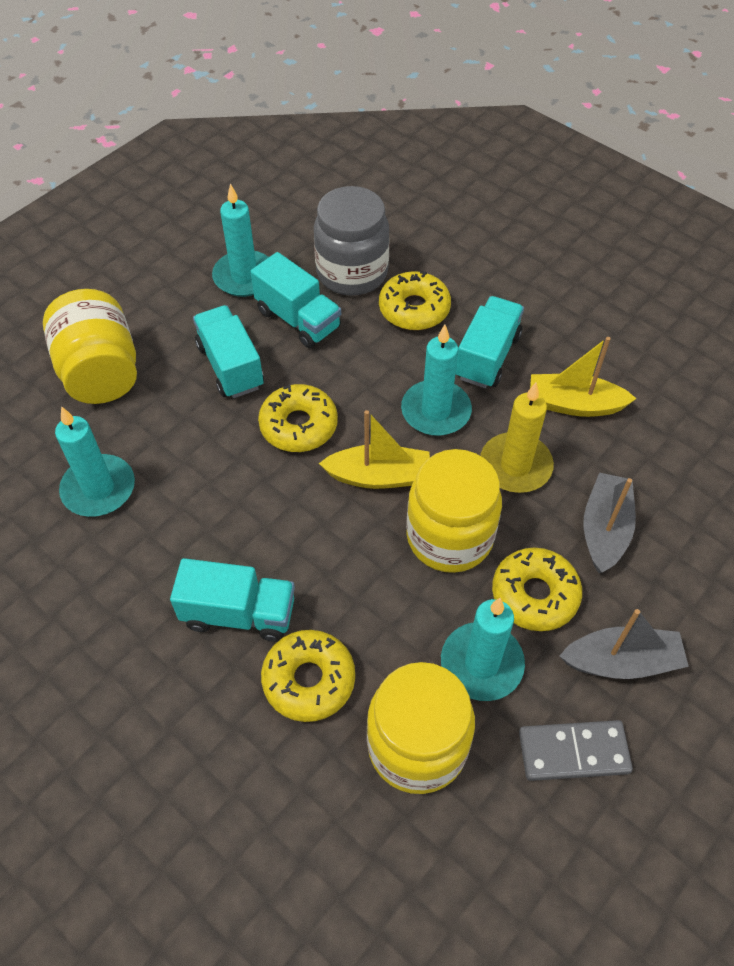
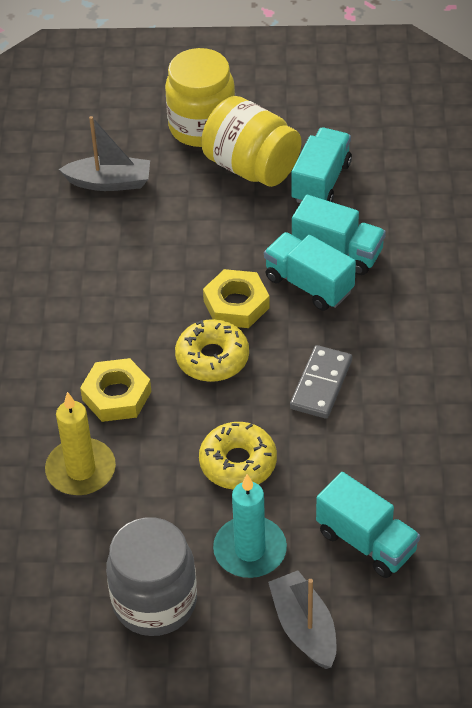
turquoise candle: [55,406,135,517] [212,184,269,297] [401,325,472,436] [441,598,525,701] = 4 -> [213,474,287,578] = 1
yellow boat: [319,410,430,489] [530,337,636,417] = 2 -> none = 0
yellow donut: [258,384,338,452] [261,630,355,722] [379,271,451,330] [492,547,582,631] = 4 -> [175,319,249,382] [199,422,277,490] = 2
yellow jar: [43,289,137,404] [367,662,475,794] [406,449,502,573] = 3 -> [165,48,235,147] [201,96,301,187] = 2
yellow nut: none = 0 -> [80,358,151,422] [203,269,270,328] = 2

